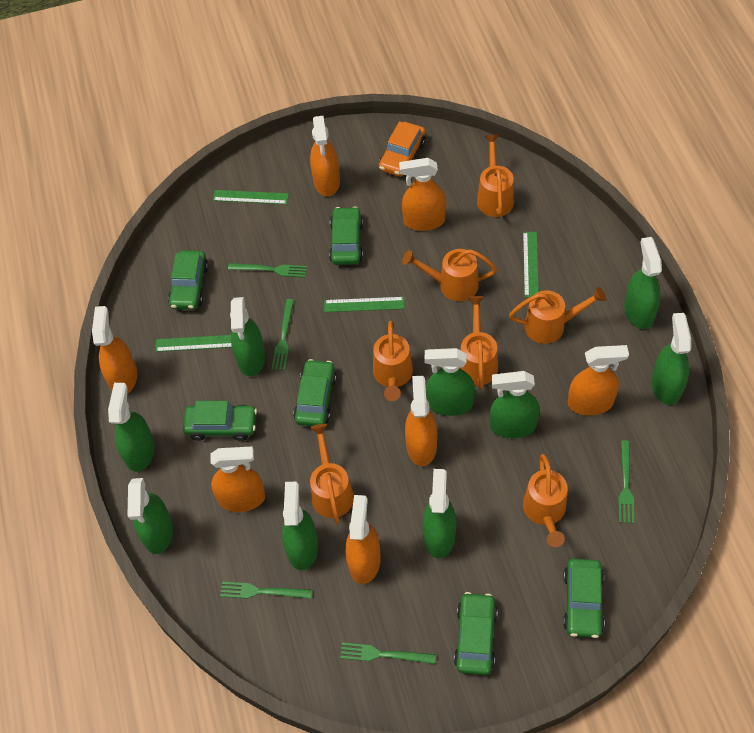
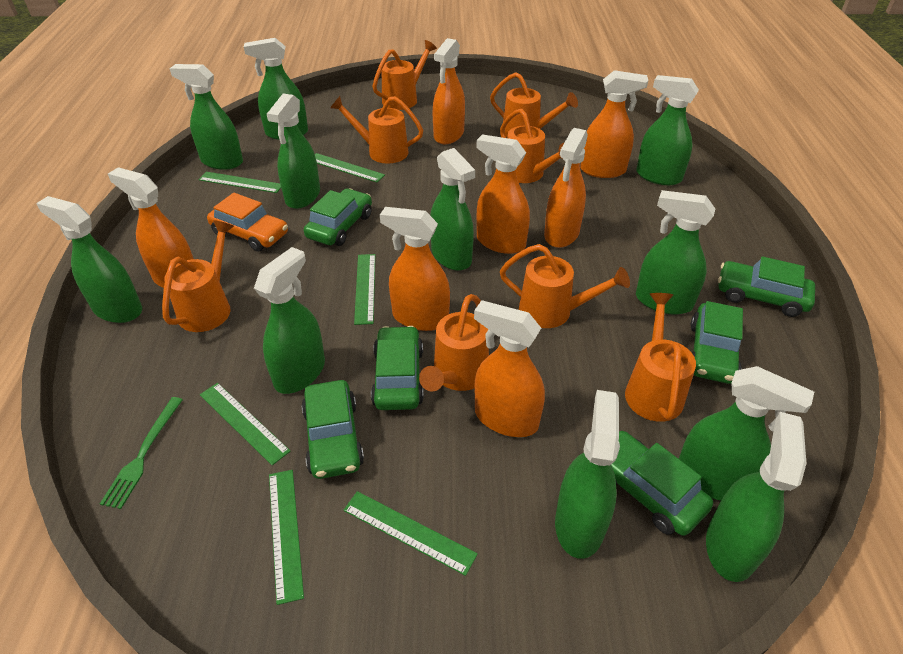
green fork: [220,582,312,599] [228,263,307,278] [272,299,294,370] [340,643,436,664] [618,440,634,523] = 5 -> [100,397,183,509] = 1
green ruler: [155,335,232,352] [213,190,289,204] [324,297,405,312] [523,232,539,297] = 4 -> [199,172,281,193] [200,383,291,465] [269,470,304,605] [315,153,385,182] [343,491,478,576] [354,254,375,325] = 6
green spray bottle: [108,383,155,472] [128,478,173,554] [230,297,265,376] [282,482,318,570] [422,469,456,559] [425,348,475,416] [490,371,540,438] [624,237,662,329] [651,313,691,405] = 9 -> [36,196,142,323] [169,64,243,170] [244,38,308,140] [254,247,325,394] [267,93,320,209] [430,148,475,271] [555,390,620,559] [636,75,699,185] [636,190,715,314] [679,366,814,501] [706,412,807,582] = 11
orange watering can: [310,424,354,524] [373,321,413,401] [402,249,497,301] [460,296,498,389] [477,134,514,217] [509,287,606,344] [523,454,567,547] = 7 -> [162,220,234,332] [330,96,423,163] [372,40,437,110] [419,294,489,392] [490,72,578,137] [500,109,565,183] [500,244,630,328] [625,293,696,422] = 8

